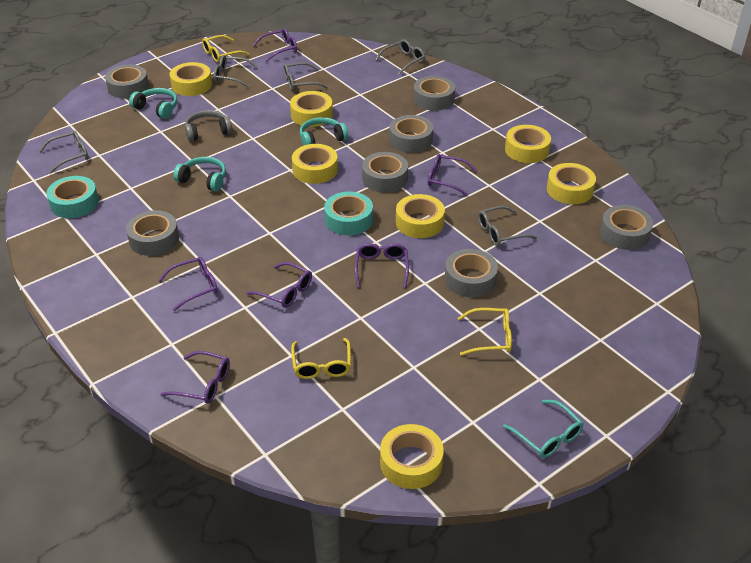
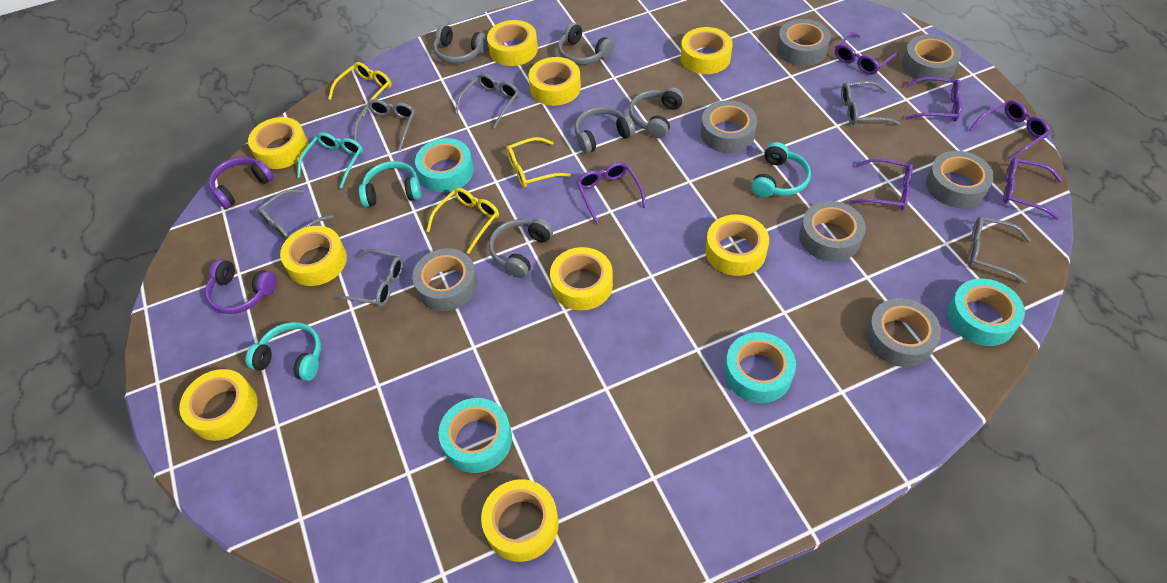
grey glasses: [38,130,88,173] [214,55,259,88] [284,62,328,91] [375,39,425,75] [478,206,537,246] = 5 -> [257,189,333,241] [333,249,404,307] [354,99,415,151] [455,73,519,128] [841,81,901,125] [968,216,1031,284] = 6
grey headphones: [185,110,232,142] = 1 -> [433,25,488,64] [489,218,553,278] [558,23,614,65] [575,107,635,154] [629,87,684,138] = 5
purple headphones: none = 0 -> [205,259,277,314] [209,157,274,209] = 2
turquoise tape: [46,176,99,218] [324,192,373,235] = 2 -> [415,138,474,192] [438,398,512,473] [724,332,796,403] [947,279,1025,346] = 4
yellow tape: [170,62,212,96] [290,91,333,127] [292,144,338,184] [380,424,444,489] [396,194,445,238] [505,125,551,163] [547,163,596,204] = 7 -> [179,369,258,441] [248,117,308,169] [280,226,347,286] [481,479,559,562] [487,20,538,66] [529,57,581,106] [550,247,613,311] [681,27,732,74] [705,214,769,276] = 9

